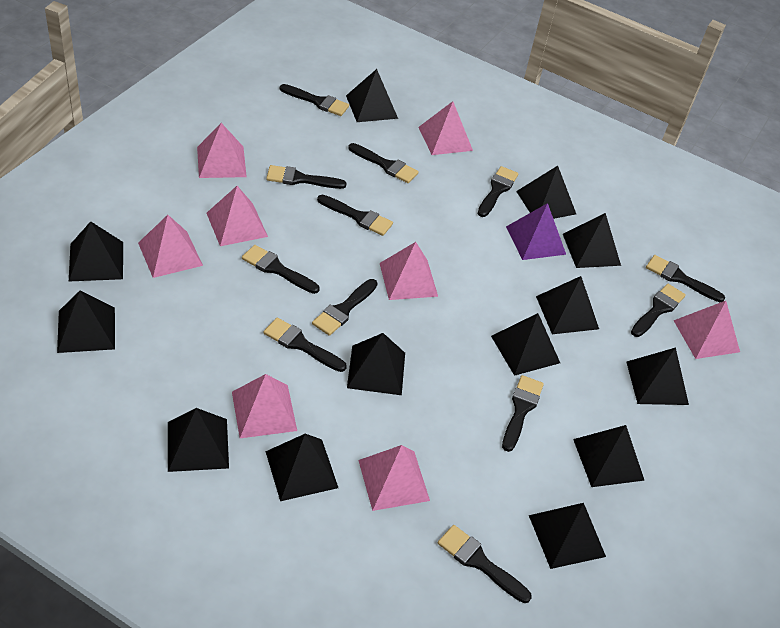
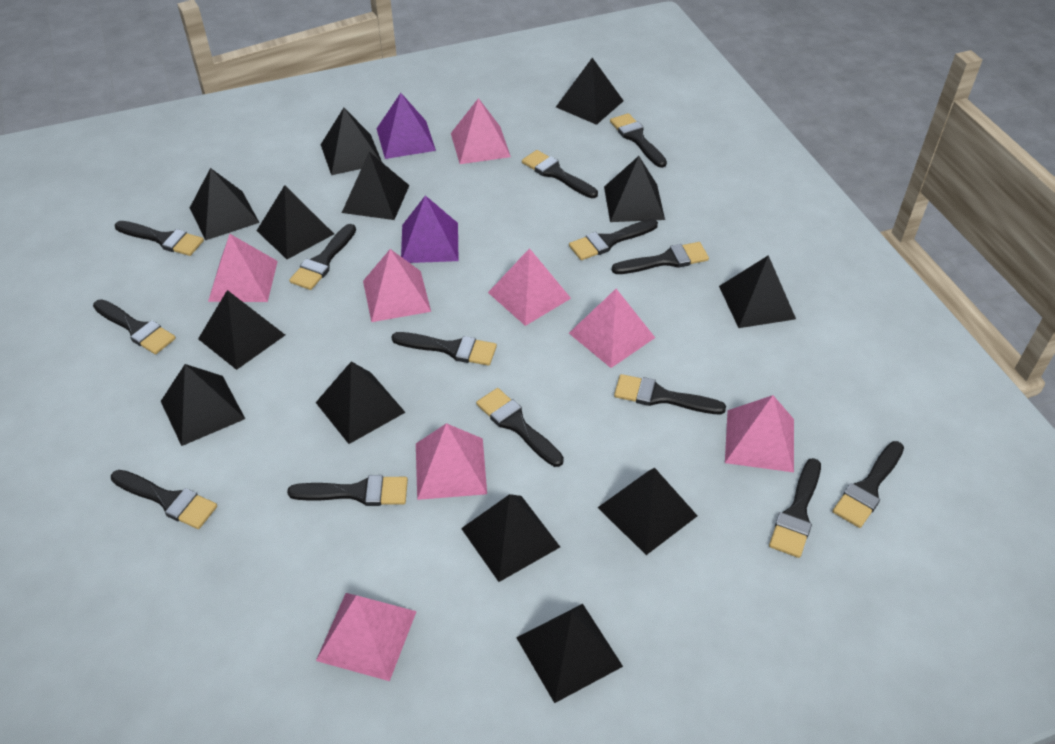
black brush: [242,245,320,294] [263,318,347,372] [266,165,347,189] [280,84,349,116] [312,279,378,336] [317,195,393,236] [348,143,419,183] [438,525,532,603] [478,166,518,217] [502,375,544,452] [631,284,686,337] [646,255,725,302] = 12 -> [93,299,176,354] [111,470,217,529] [115,221,204,256] [287,475,408,506] [289,224,356,290] [392,332,497,366] [476,388,564,467] [522,150,598,198] [569,219,658,260] [610,113,667,168] [612,242,709,274] [614,374,726,414] [769,458,821,558] [833,441,904,528] = 14
purple pyramid: [506,203,566,260] = 1 -> [376,93,436,159] [401,195,459,263] = 2

